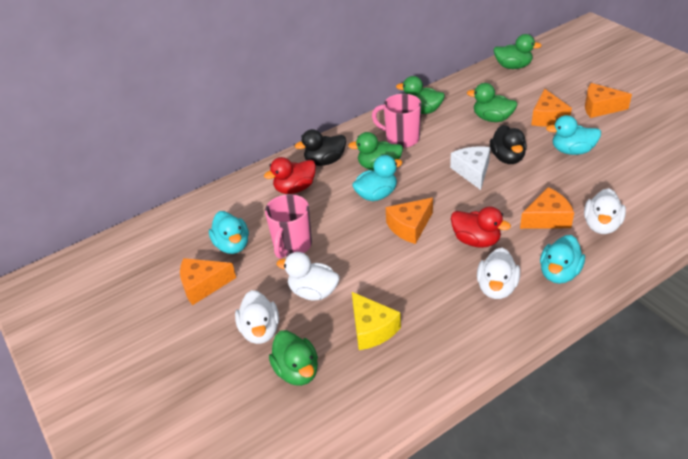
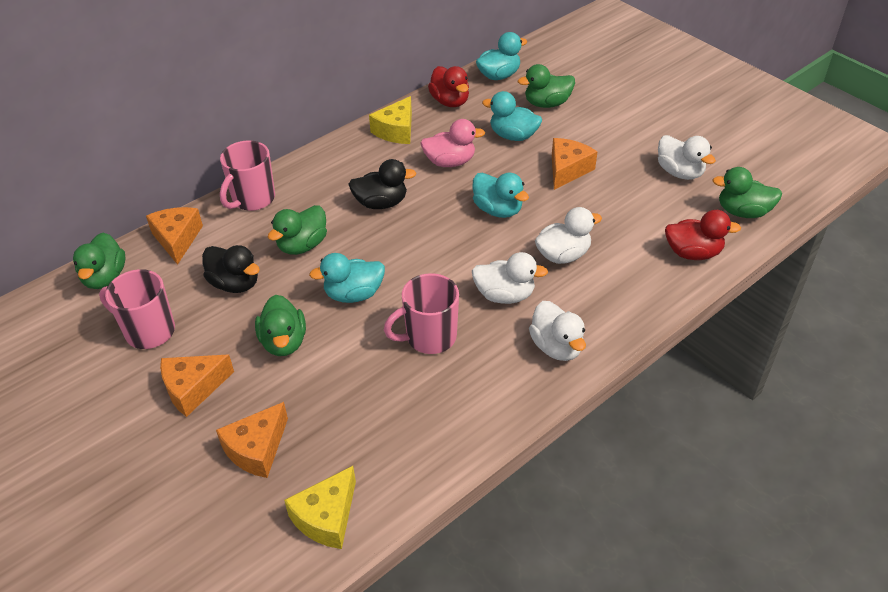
orange cheese: [180,258,236,305] [386,198,433,244] [520,187,574,229] [531,89,572,127] [585,83,632,118] = 5 -> [146,207,203,265] [160,354,234,417] [216,402,288,478] [552,138,598,190] = 4
pink duck: none = 0 -> [420,119,485,167] = 1
pink mug: [265,194,312,259] [372,94,421,148] = 2 -> [99,269,175,349] [220,140,275,211] [384,273,459,354] = 3
white cheese: [450,146,490,190] = 1 -> none = 0
yellow cheese: [352,292,401,350] = 1 -> [284,466,356,549] [369,96,412,144] = 2

